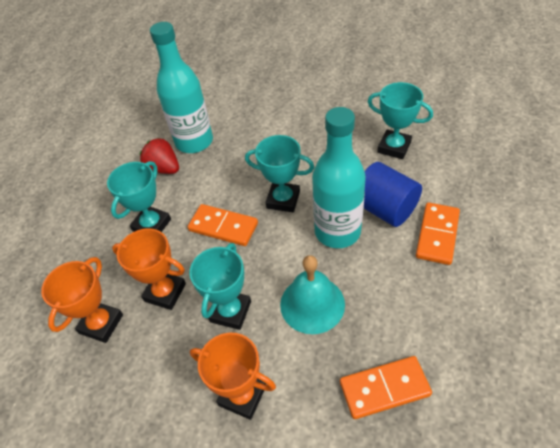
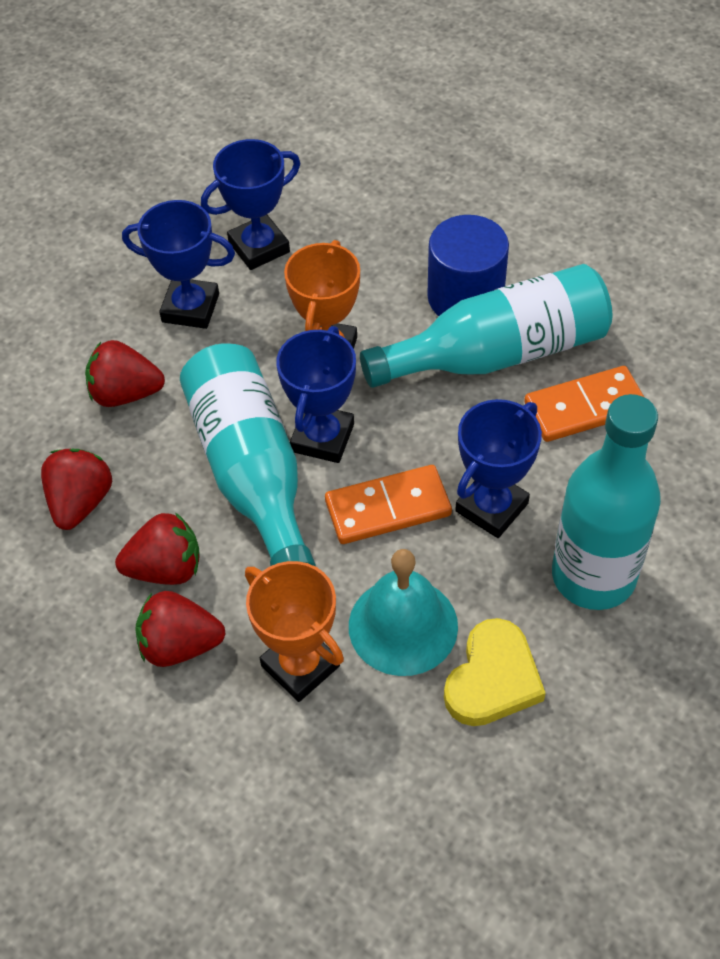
blue trophy: none = 0 -> [122,200,235,329] [201,139,300,270] [276,326,356,463] [455,399,542,538] = 4
orange domino: [188,204,258,246] [340,356,432,419] [416,203,460,265] = 3 -> [325,465,452,544] [524,366,644,442] = 2
orange trophy: [41,257,123,343] [112,228,186,310] [190,333,276,420] = 3 -> [245,561,344,702] [284,240,360,349] = 2
red strawberry: [140,138,179,174] = 1 -> [41,449,112,530] [85,340,165,407] [115,512,200,585] [135,591,225,667] = 4
turquoise bottle: [150,22,213,153] [312,107,366,248] = 2 -> [180,343,316,567] [360,264,612,388] [552,394,661,610] = 3
turquoise trophy: [107,161,171,232] [189,243,251,330] [245,135,314,212] [368,82,433,159] = 4 -> none = 0
yellow heart: none = 0 -> [444,618,546,726] = 1

